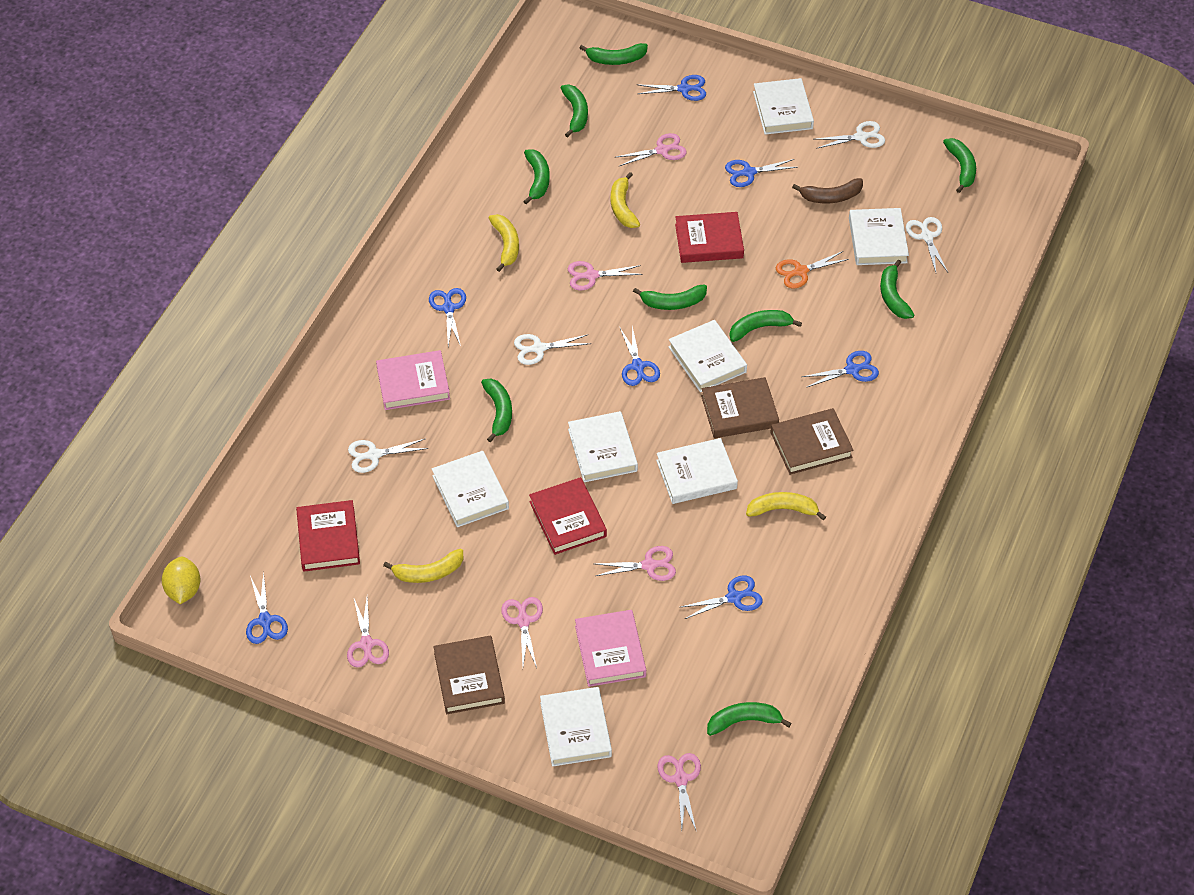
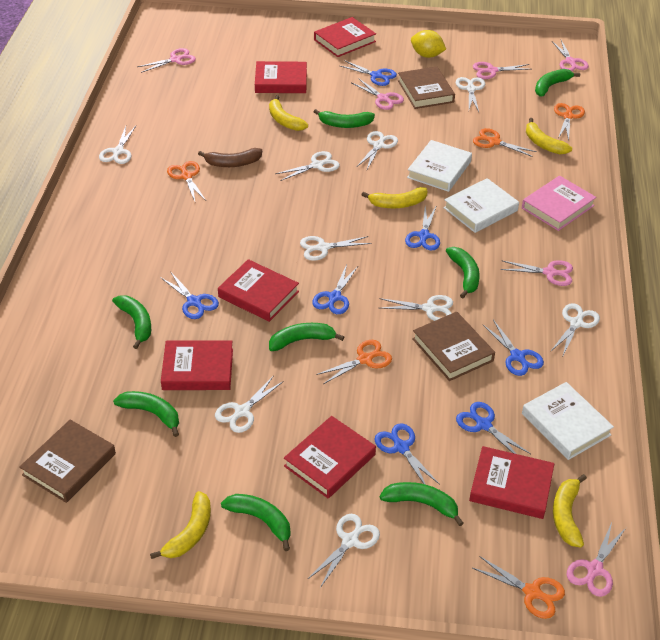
green banana: [481,379,512,442] [523,149,550,204] [561,85,588,137] [580,43,648,65] [633,285,707,310] [707,702,792,736] [729,310,802,342] [880,259,914,319] [943,138,976,193] = 9 -> [112,295,151,349] [113,391,179,437] [221,494,291,551] [269,323,344,351] [313,109,375,128] [380,482,464,526] [446,247,480,298] [535,69,580,97] = 8
orange scissors: [776,251,849,288] = 1 -> [167,161,206,201] [316,340,392,384] [473,128,537,157] [473,556,565,619] [554,103,585,141] = 5
pink book: [376,350,450,410] [575,610,646,687] = 2 -> [522,176,596,231] = 1
red book: [296,500,360,572] [529,477,607,555] [675,212,744,263] = 3 -> [161,341,233,390] [218,259,299,322] [255,61,307,93] [284,416,376,498] [314,17,376,57] [469,446,554,519] = 6
white book: [432,451,509,527] [540,687,612,767] [568,411,638,482] [656,438,738,504] [668,320,747,392] [753,78,814,135] [849,208,909,265] = 7 -> [407,140,472,192] [444,178,519,233] [522,382,614,460] = 3
white scissors: [348,438,428,473] [514,334,591,365] [815,121,885,149] [906,217,948,272] = 4 -> [99,126,136,164] [215,375,284,433] [275,151,340,181] [300,236,371,261] [307,514,380,588] [357,131,398,169] [380,295,453,321] [456,77,485,112] [550,303,600,355] = 9
yellow banana: [383,549,463,583] [489,214,519,272] [611,172,640,228] [746,492,826,521] = 4 -> [150,491,211,559] [269,95,308,131] [362,187,427,208] [526,118,572,154] [553,474,587,548] = 5

